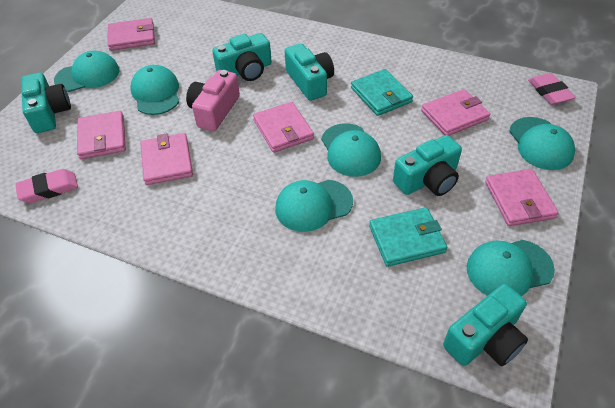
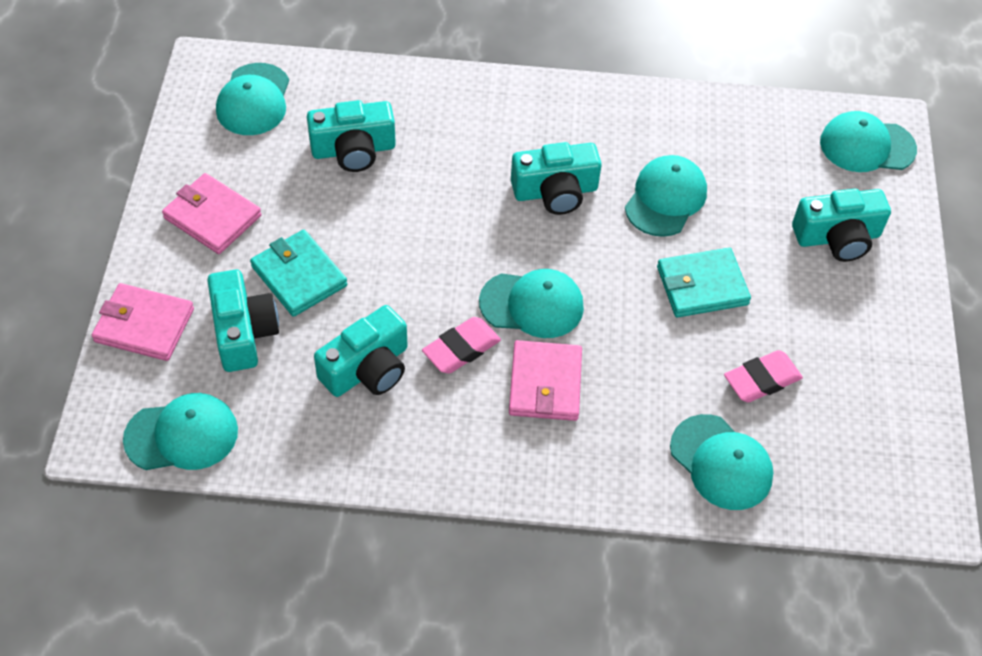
pink camera: [186,70,240,131] = 1 -> none = 0
pink wallet: [77,111,126,159] [108,18,155,51] [140,133,193,185] [253,102,314,153] [421,89,490,136] [485,169,559,226] = 6 -> [92,283,194,361] [162,173,262,254] [509,340,582,421] = 3

